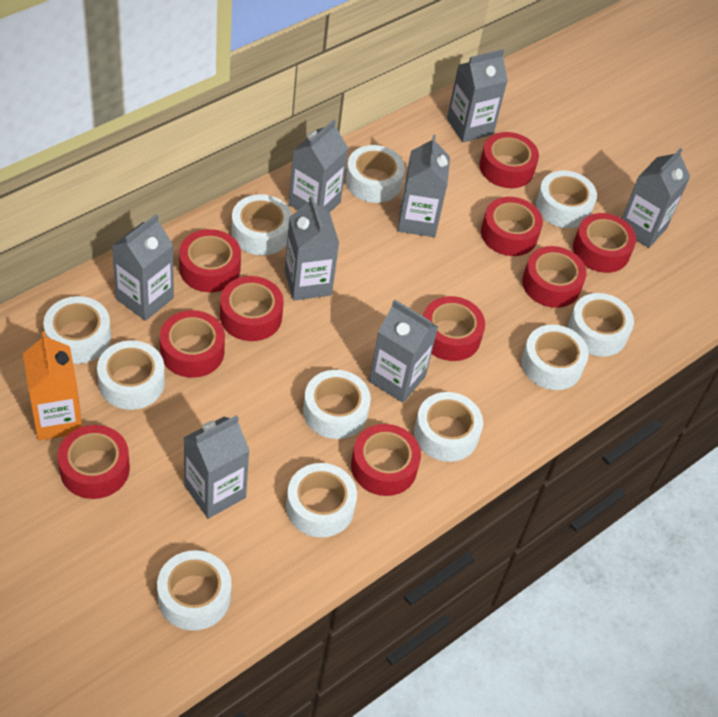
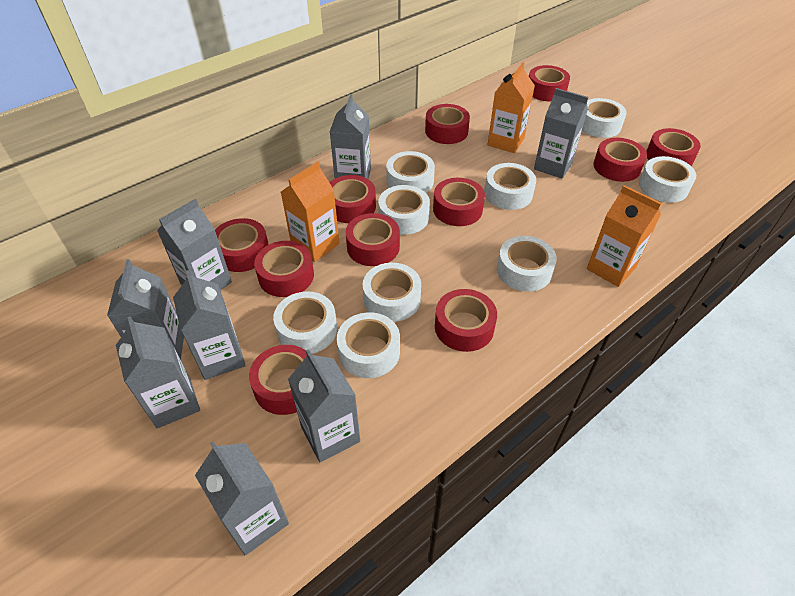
orange carton: [23,331,82,441] = 1 -> [281,162,340,262] [488,63,535,153] [587,185,662,287] = 3
red tape: [58,425,130,499] [160,310,225,378] [179,229,241,292] [220,276,284,341] [351,424,421,496] [423,296,485,361] [479,132,539,188] [481,197,543,256] [522,246,587,308] [573,213,636,273] = 10 -> [215,218,269,272] [249,345,307,415] [254,241,314,297] [330,175,376,223] [346,213,400,266] [425,104,470,144] [433,178,485,226] [435,289,497,352] [529,65,570,101] [593,138,647,182] [646,128,701,166] = 11
white tape: [43,296,111,364] [97,340,165,410] [157,550,232,631] [231,194,292,255] [286,463,357,538] [303,370,371,439] [346,145,405,203] [414,392,483,462] [521,325,589,390] [536,170,597,228] [568,293,634,357] = 11 -> [273,291,337,354] [337,312,400,378] [363,263,421,322] [378,185,430,235] [386,151,435,193] [484,163,536,210] [497,236,557,292] [582,98,627,138] [639,156,696,203] = 9

